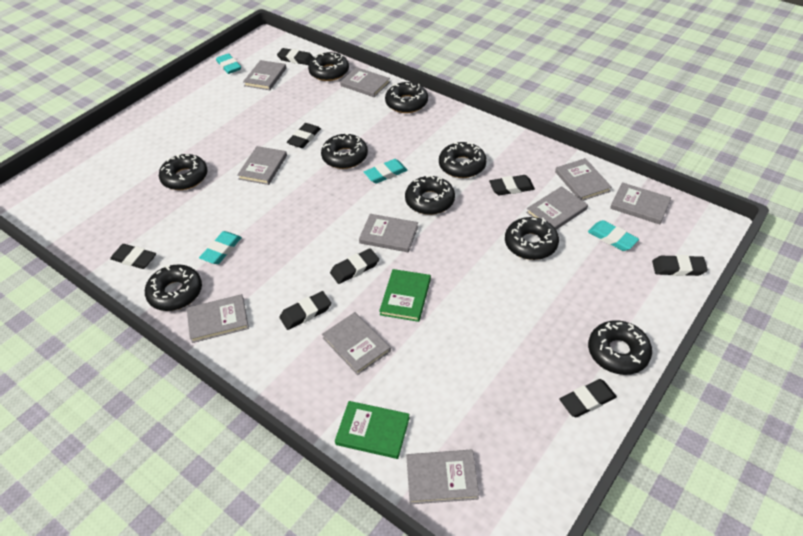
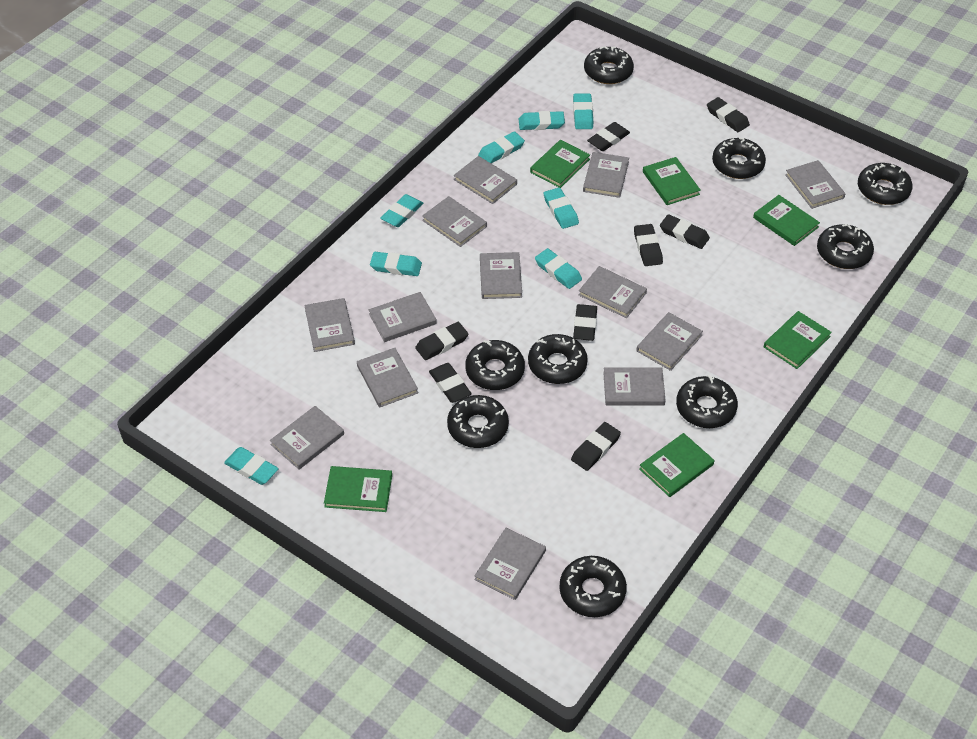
green book: [335,401,410,459] [379,269,431,322] = 2 -> [324,466,392,512] [530,140,590,188] [639,433,714,497] [643,157,701,205] [753,195,820,246] [764,311,832,369] = 6
grey book: [187,294,249,343] [237,146,287,185] [243,60,286,90] [322,312,391,375] [340,67,390,97] [359,214,418,252] [406,450,479,504] [526,186,588,230] [555,158,612,201] [610,183,671,224] = 10 -> [270,406,344,469] [304,298,355,352] [357,348,418,408] [369,292,437,342] [422,196,487,247] [454,156,517,204] [475,528,546,600] [480,252,522,299] [579,266,647,318] [583,152,629,198] [603,367,666,405] [636,312,703,371] [785,160,845,209] = 13
turquoise eraser: [199,231,242,264] [216,53,241,74] [364,159,408,184] [588,220,639,251] = 4 -> [224,447,279,485] [370,252,422,276] [380,194,423,227] [478,131,525,163] [519,111,565,130] [535,248,582,289] [544,188,579,229] [573,93,593,129] = 8

